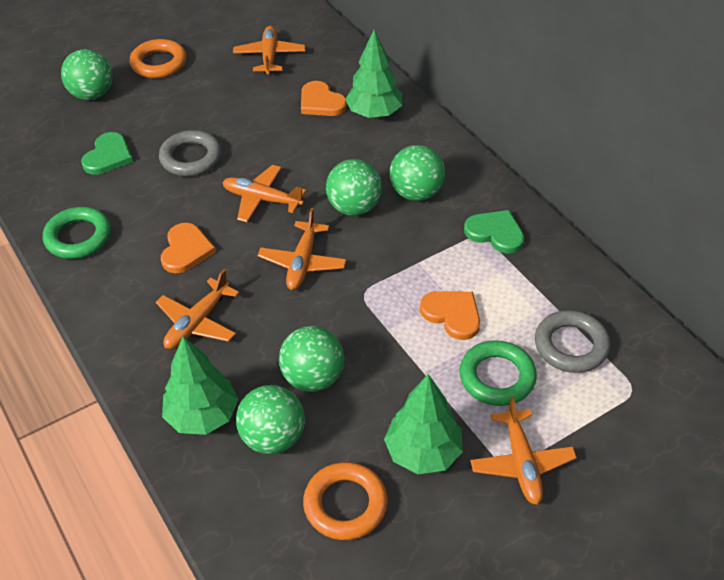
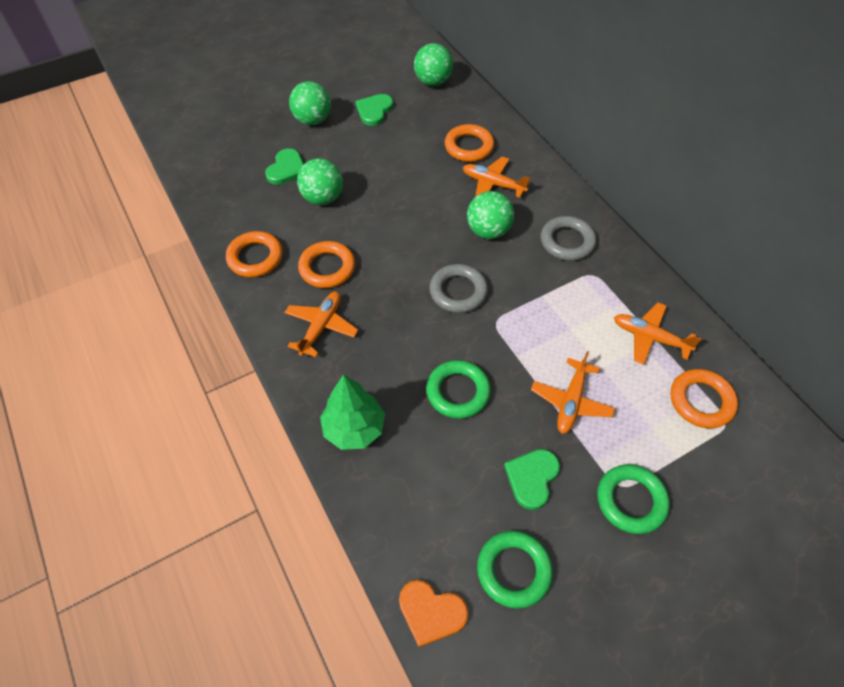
green ball: [61,49,113,100] [236,385,305,454] [279,326,344,392] [326,159,382,216] [390,145,445,201] = 5 -> [289,81,331,125] [297,158,343,205] [414,43,453,86] [467,191,514,239] = 4
green heart: [81,132,133,175] [464,210,524,254] = 2 -> [265,148,304,185] [356,94,393,126] [504,449,560,510] = 3
green ring: [43,207,111,259] [460,340,537,406] = 2 -> [426,360,491,419] [477,531,553,609] [597,464,670,534] = 3
green tree: [162,336,238,435] [345,30,402,118] [384,374,463,474] = 3 -> [320,374,385,450] = 1
orange heart: [161,223,216,273] [301,81,347,116] [420,291,480,340] = 3 -> [399,580,468,647] = 1
orange plane: [156,269,239,349] [222,165,306,222] [233,26,305,74] [258,208,347,290] [470,396,577,505] = 5 -> [284,291,358,357] [463,157,530,198] [531,351,615,434] [614,302,702,365] = 4
orange ring: [130,39,186,78] [303,462,388,540] = 2 -> [226,231,283,277] [298,241,355,288] [445,124,494,162] [671,369,738,428] = 4

